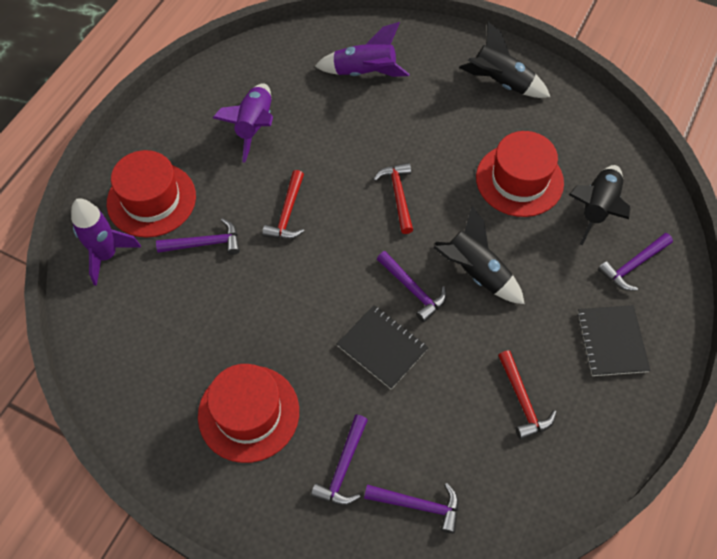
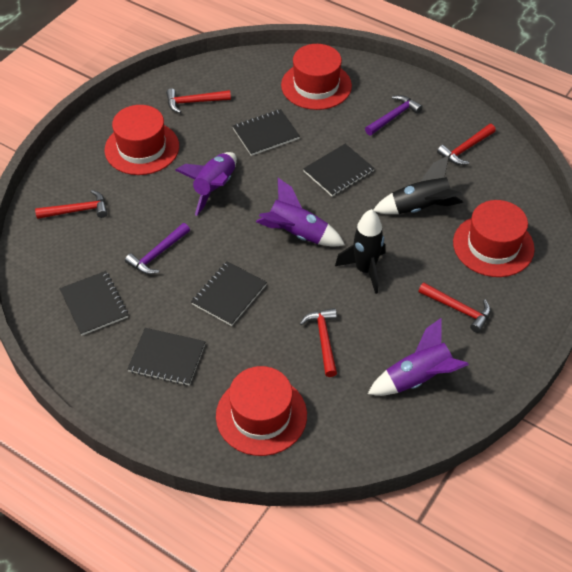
black notebook: [337,305,429,390] [577,305,651,376] = 2 -> [59,271,128,336] [127,328,206,385] [191,261,267,326] [232,109,300,156] [303,144,375,197] = 5
black rocket: [433,206,525,304] [459,22,550,98] [569,165,630,245] = 3 -> [335,209,386,294] [373,155,463,214] = 2
purple hammer: [156,218,240,255] [311,415,368,505] [364,483,459,534] [377,251,447,322] [598,233,673,291] = 5 -> [125,223,190,274] [365,95,423,135] = 2
red hammer: [262,170,304,239] [373,163,413,234] [498,350,557,439] = 3 -> [35,190,108,219] [166,88,231,113] [300,308,337,377] [418,282,491,333] [437,124,496,165] = 5
red hat: [107,150,196,238] [198,364,299,463] [476,131,564,217] = 3 -> [105,105,179,175] [216,366,307,456] [281,44,352,110] [453,200,535,277] = 4

